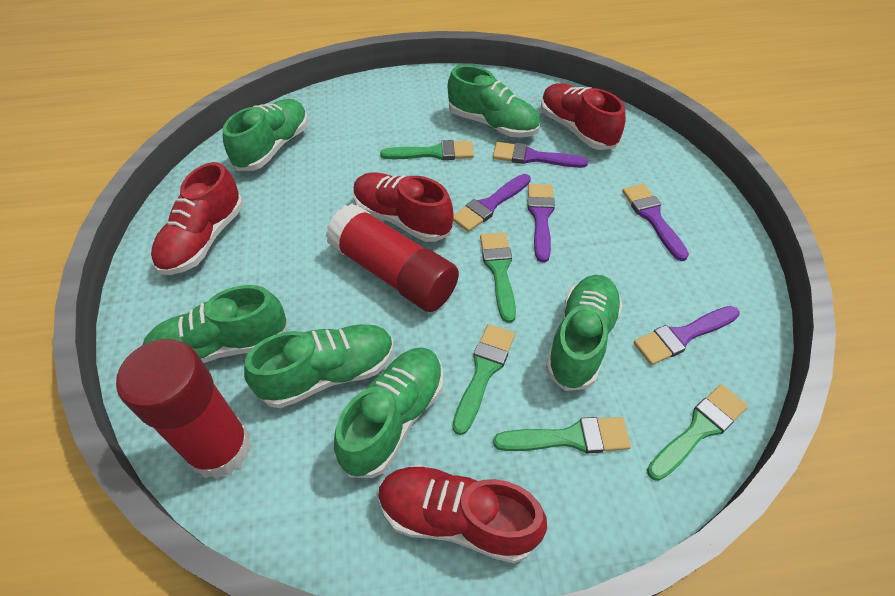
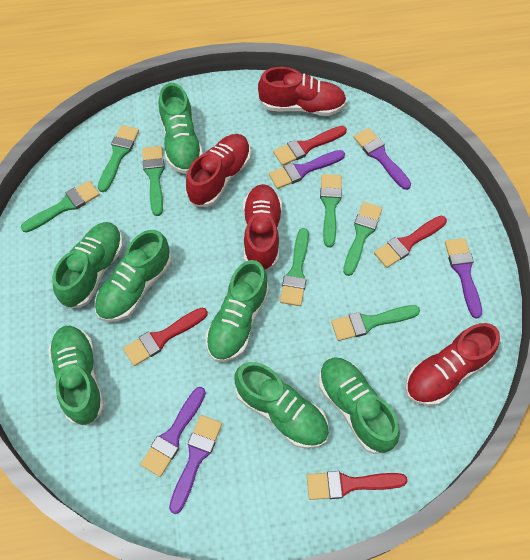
green brush: [380,140,474,160] [452,324,515,435] [480,232,516,323] [493,417,631,453] [647,384,748,481] = 5 -> [21,181,100,233] [98,125,139,192] [142,146,165,216] [280,228,309,306] [320,174,342,247] [331,305,420,341] [343,202,382,276] = 7
green shoe: [143,285,288,363] [223,99,308,171] [244,324,394,408] [334,347,444,478] [448,65,540,137] [545,275,623,391] = 6 -> [48,326,105,426] [52,222,123,309] [95,230,172,322] [159,83,203,174] [205,260,269,362] [235,362,329,449] [319,357,400,454] = 7
red brush: none = 0 -> [123,308,208,366] [273,126,347,166] [307,471,408,500] [374,216,447,268] = 4
red glue stick: [116,339,252,479] [326,204,459,312] = 2 -> none = 0

